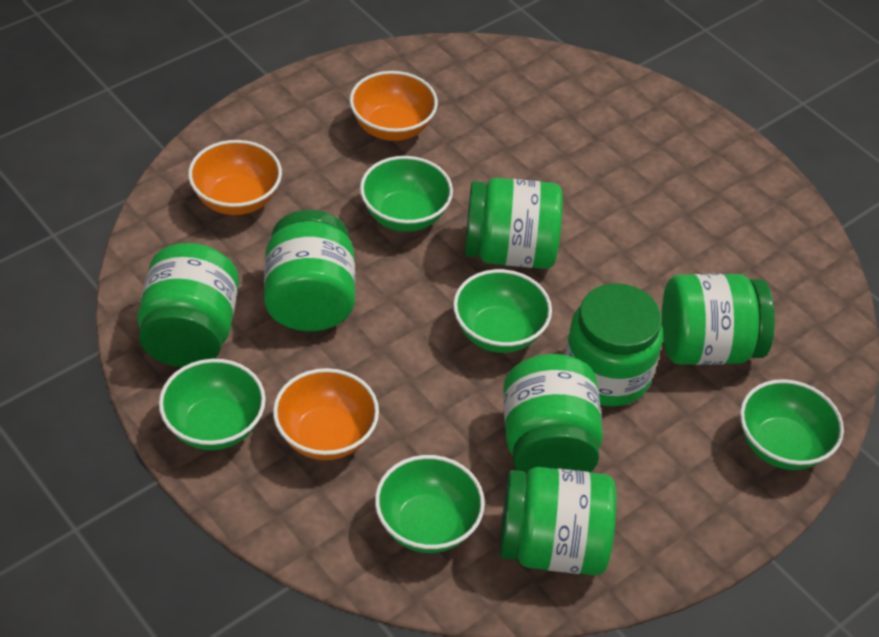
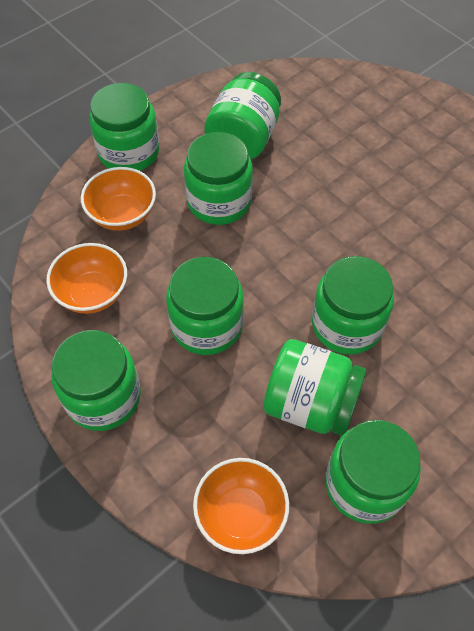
green bowl: [159,359,266,450] [360,156,453,232] [375,455,485,553] [453,269,552,353] [740,379,844,470] = 5 -> none = 0
green jar: [138,243,239,367] [264,210,355,331] [465,178,563,269] [500,467,616,575] [503,354,603,474] [565,283,663,406] [662,274,775,365] = 7 -> [52,330,141,431] [89,83,159,171] [166,257,244,355] [184,132,253,225] [204,72,281,159] [263,339,366,436] [312,256,394,355] [326,420,421,524] = 8

